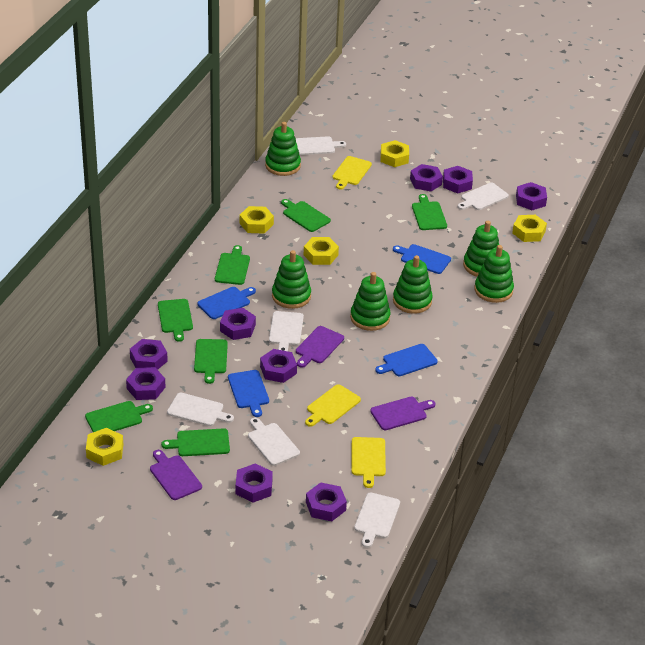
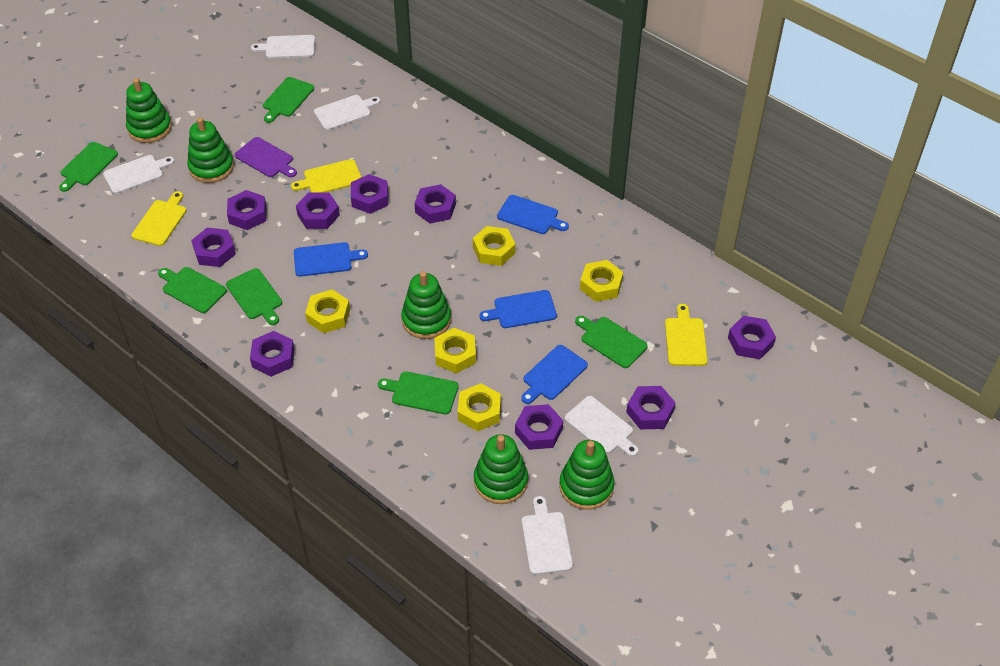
green cutting board: [85,401,153,432] [158,299,193,342] [161,428,230,456] [194,339,228,384] [215,245,250,285] [281,199,331,232] [412,194,447,230] = 7 -> [59,142,118,192] [158,267,227,313] [226,268,282,325] [263,77,314,123] [378,371,459,414] [575,316,648,368] = 6
green stacking toy: [265,122,301,176] [272,250,311,309] [350,272,391,331] [393,255,433,314] [463,221,499,276] [474,245,514,303] = 6 -> [126,78,172,143] [187,117,234,183] [401,271,451,339] [474,434,528,504] [559,440,614,510] = 5
purple cutting board: [150,450,202,500] [296,326,344,368] [370,396,436,430] = 3 -> [235,137,297,177] = 1
white cutting board: [167,393,234,426] [248,417,300,466] [269,311,304,351] [296,136,346,155] [354,492,400,548] [458,183,509,210] = 6 -> [103,155,175,194] [251,35,315,59] [314,95,380,130] [521,496,573,575] [565,396,638,457] = 5

